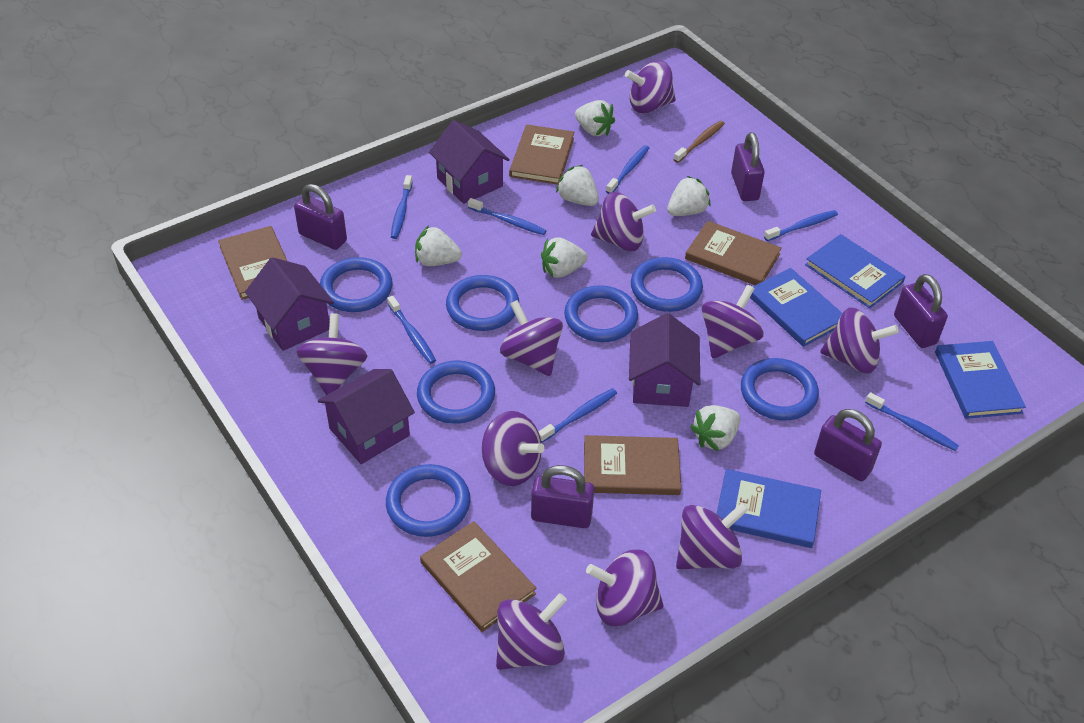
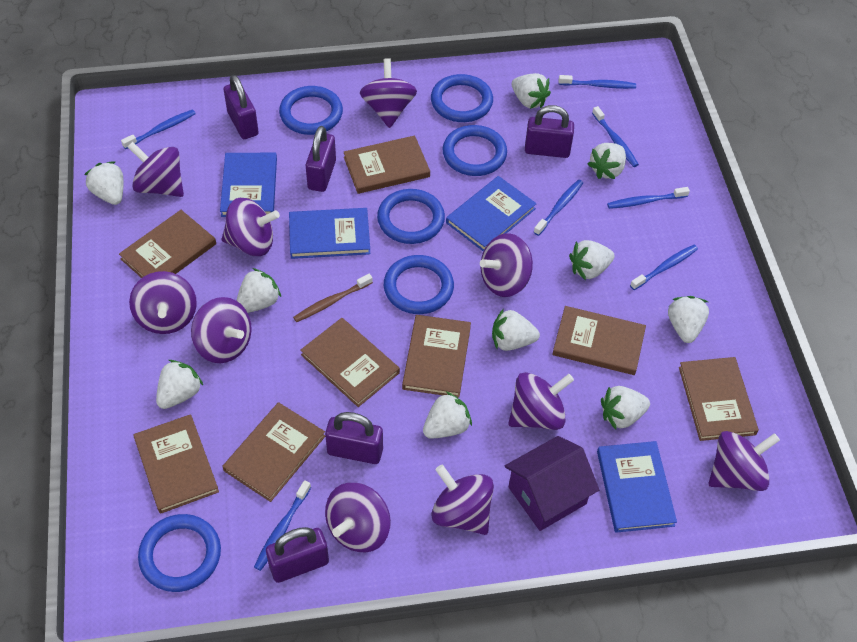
blue ring: [320,257,393,312] [386,464,470,537] [417,361,495,424] [446,275,519,331] [564,285,638,342] [631,257,703,312] [741,358,819,421] = 7 -> [138,514,221,592] [279,86,343,135] [377,189,445,244] [384,255,454,314] [431,74,493,122] [442,125,507,176] = 6
brown book: [218,226,287,300] [420,521,536,632] [509,125,574,185] [584,435,681,495] [685,221,782,285] = 5 -> [119,210,216,278] [133,414,219,514] [222,402,325,502] [300,318,400,407] [344,135,430,194] [402,315,471,398] [552,306,646,375] [679,357,759,441] = 8
purple house: [245,257,334,351] [318,369,415,464] [429,120,510,204] [629,313,700,407] = 4 -> [505,436,599,531] = 1
white strawberry: [415,225,462,266] [541,237,588,278] [556,165,599,206] [575,100,615,136] [667,176,711,216] [690,405,740,452] = 6 -> [84,161,124,205] [156,360,203,409] [236,268,281,313] [423,391,472,439] [492,308,540,351] [512,73,551,109] [569,240,615,280] [588,143,626,179] [601,386,650,429] [668,296,709,343] = 10

